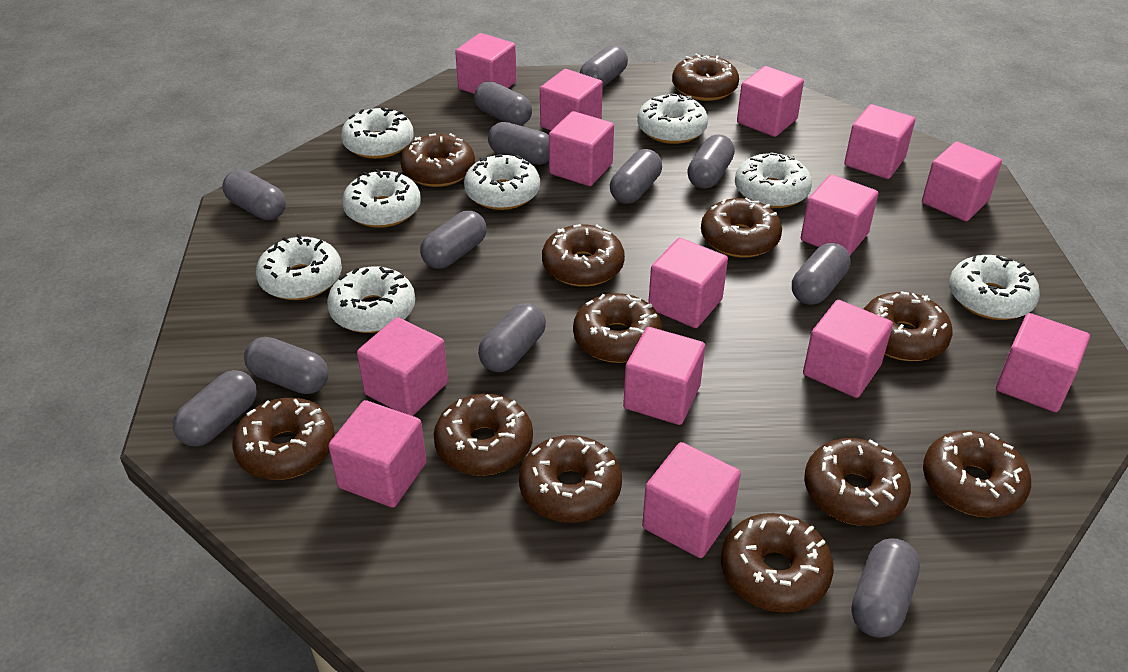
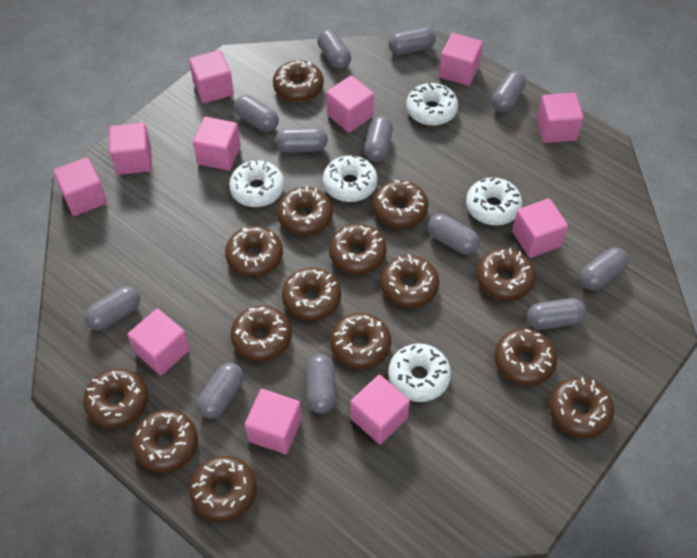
brown donut: [233,398,335,480] [400,133,475,187] [434,394,533,476] [519,435,622,523] [542,224,625,287] [573,293,663,363] [672,54,739,101] [701,198,782,258] [721,513,834,613] [804,438,911,526] [864,292,953,361] [923,430,1031,517] = 12 -> [83,368,148,428] [132,410,198,473] [189,456,257,522] [225,226,283,277] [231,305,292,361] [273,60,324,102] [277,186,333,235] [282,267,341,321] [329,224,387,274] [330,313,391,369] [373,180,428,228] [380,254,439,308] [476,248,535,301] [494,328,557,386] [549,377,614,438] = 15
pink cube: [328,400,426,508] [357,317,448,416] [455,33,517,94] [540,69,603,130] [549,111,614,186] [623,327,705,425] [642,442,741,558] [648,238,728,328] [737,66,804,137] [801,175,878,255] [803,300,893,398] [844,104,915,179] [922,142,1002,221] [996,313,1090,412] = 14 -> [53,157,107,216] [109,123,152,175] [128,309,190,375] [189,50,234,103] [193,117,241,171] [245,389,302,454] [326,76,374,133] [350,375,410,444] [439,33,483,86] [512,198,568,258] [537,93,584,143] = 11
white donut: [256,234,342,300] [327,267,415,333] [341,107,414,159] [342,169,421,228] [464,154,540,210] [637,93,708,144] [735,152,812,208] [949,255,1040,320] = 8 -> [229,159,284,207] [323,155,378,202] [388,343,451,402] [406,83,458,126] [466,178,522,226] = 5

